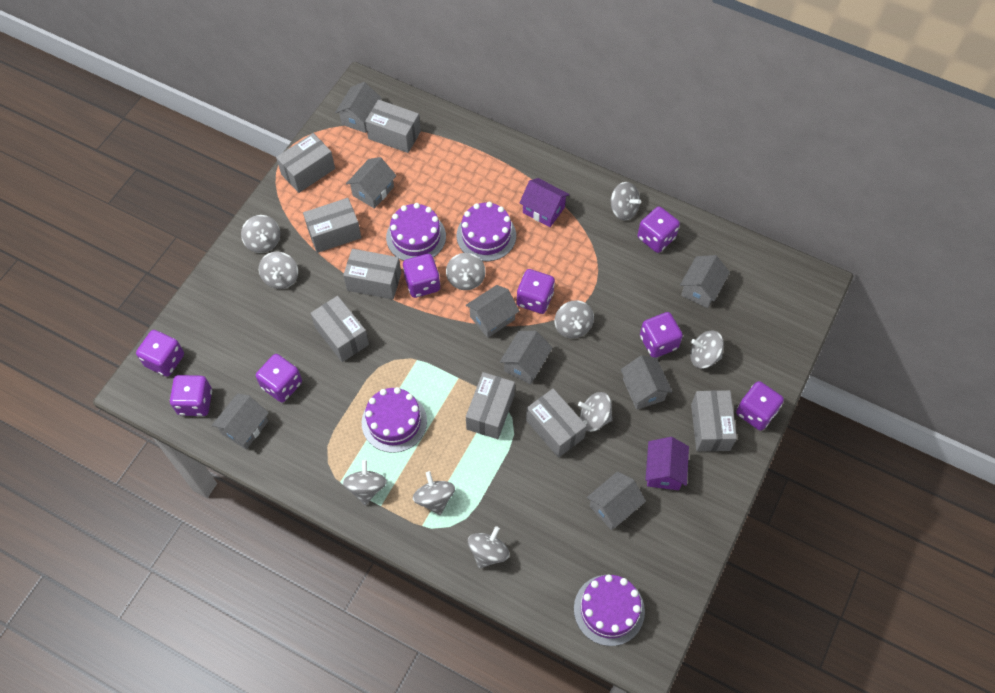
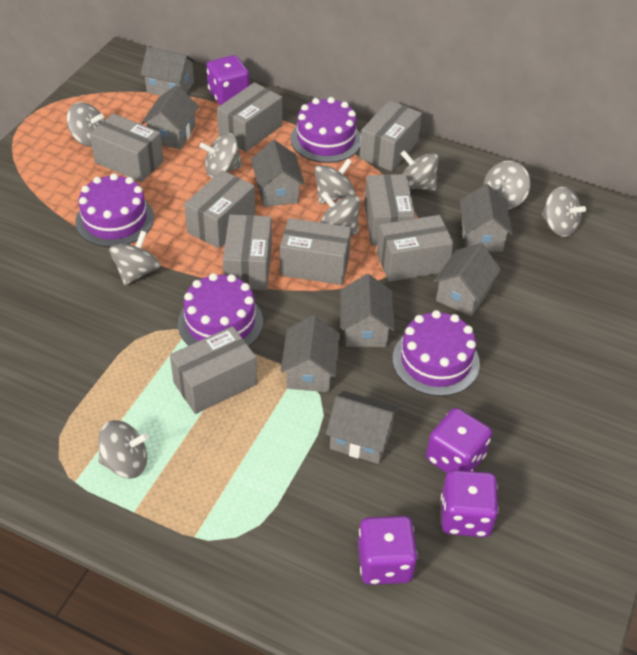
grey box: [276,133,335,193] [303,198,361,253] [310,296,369,362] [343,249,401,299] [365,100,421,153] [466,372,515,439] [526,388,587,458] [691,390,737,452] = 8 -> [90,113,164,182] [170,326,257,414] [184,170,255,249] [217,82,282,152] [223,214,272,290] [280,218,351,285] [359,100,422,171] [364,174,415,246] [377,215,454,282] = 9
grey spinning top: [241,215,280,253] [259,252,298,289] [343,460,387,505] [413,471,455,515] [446,253,486,290] [468,526,509,568] [555,300,594,338] [578,392,613,432] [610,182,641,220] [690,331,724,369] = 10 -> [67,102,105,147] [98,420,149,478] [109,231,160,285] [200,133,242,178] [315,158,356,204] [320,192,360,235] [401,150,438,191] [484,161,530,209] [542,187,586,237] = 9
purple dice: [136,330,184,377] [170,375,212,416] [256,354,302,402] [403,254,440,298] [517,269,555,314] [638,206,680,253] [640,312,683,358] [736,381,784,431] = 8 -> [206,55,250,105] [358,516,418,585] [426,408,492,473] [441,470,499,537] = 4
purple house: [520,178,570,227] [645,437,689,490] = 2 -> none = 0

